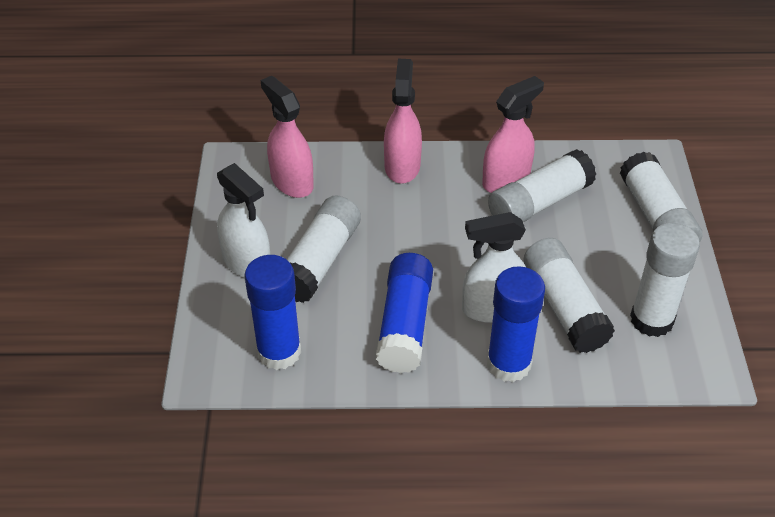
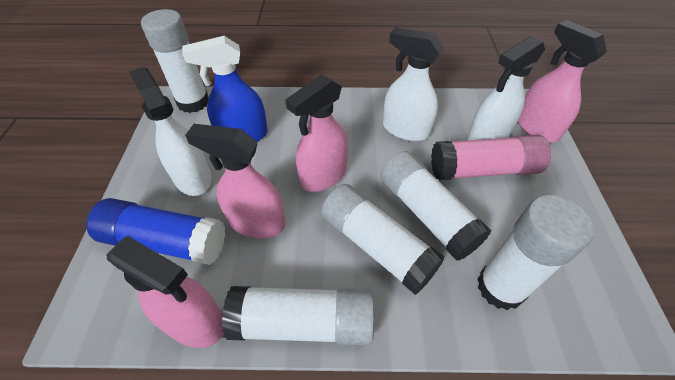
blue glue stick: [244,255,301,370] [376,253,433,373] [487,266,545,382] = 3 -> [87,198,225,265] = 1
blue spray bottle: none = 0 -> [182,36,268,142] = 1
pink glue stick: none = 0 -> [431,135,551,180] = 1
pink spray bottle: [260,76,314,198] [384,59,422,184] [482,76,544,193] = 3 -> [106,236,224,348] [185,124,286,239] [285,74,348,192] [518,20,607,143] = 4
white spray bottle: [217,163,270,278] [462,212,526,323] = 2 -> [129,67,212,196] [383,27,444,141] [467,36,545,140] = 3

